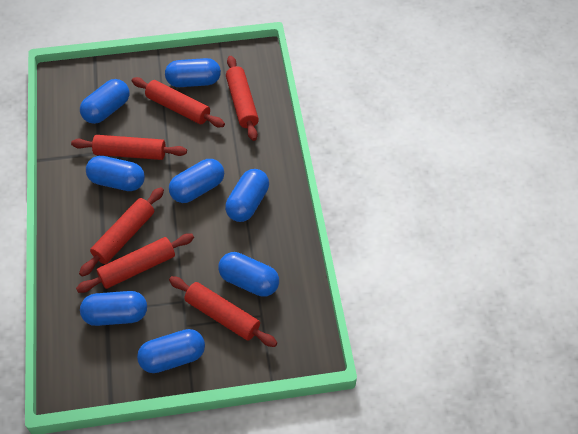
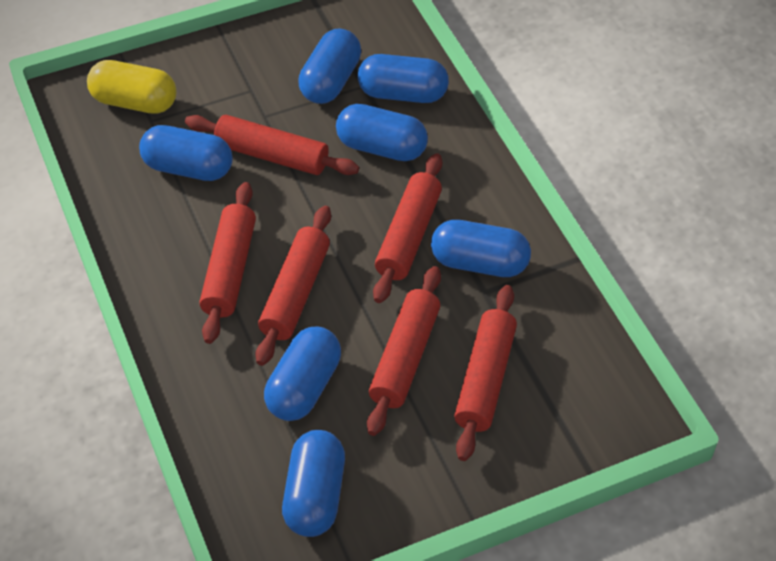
blue capsule: [80,79,130,124] [80,291,147,326] [86,156,145,191] [137,329,205,373] [165,58,221,87] [169,159,224,203] [218,252,279,297] [225,169,269,222] = 8 -> [139,125,233,181] [264,326,341,421] [282,430,345,537] [298,28,361,104] [336,104,428,161] [358,54,449,103] [431,219,531,277] = 7
yellow capsule: none = 0 -> [87,60,177,114] = 1

